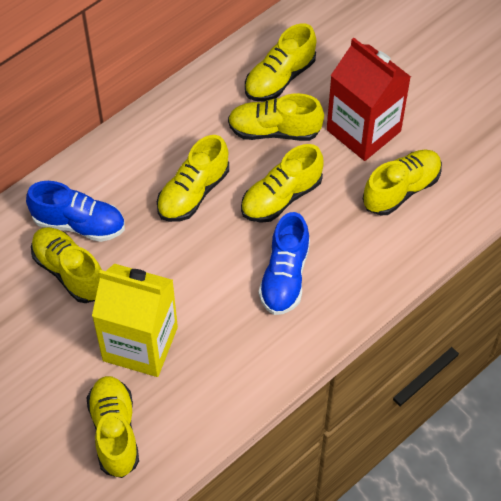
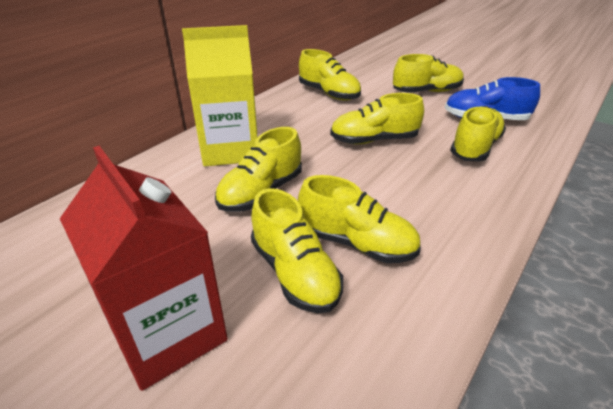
blue shoe: [26,181,125,242] [259,212,310,315] = 2 -> [445,77,540,120] = 1

